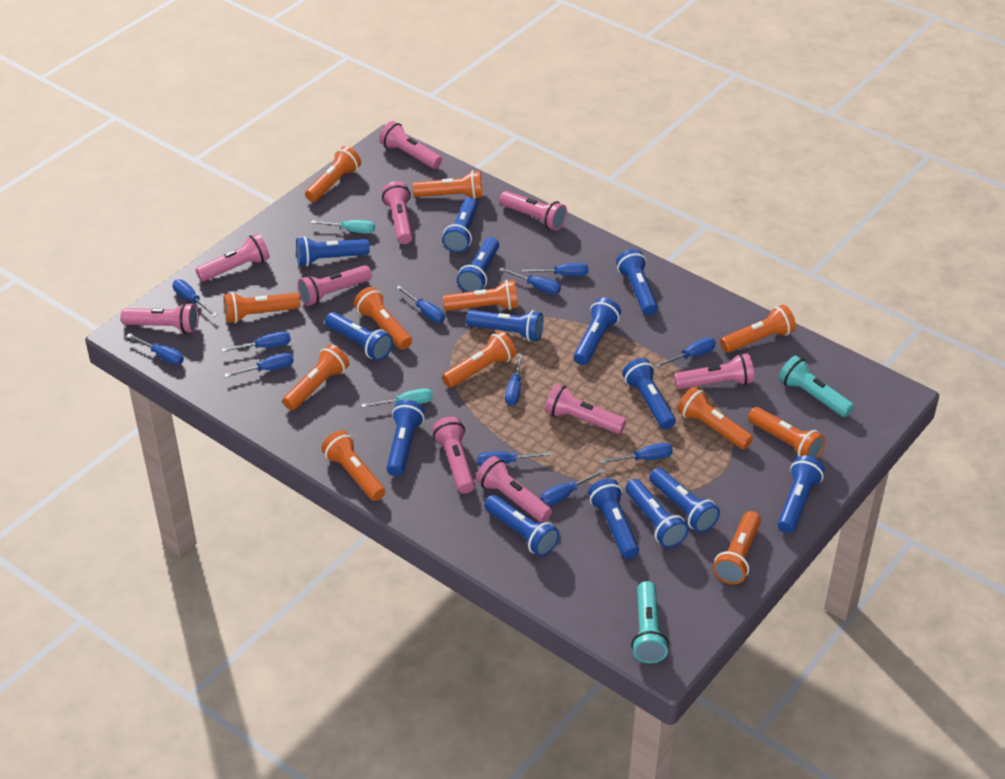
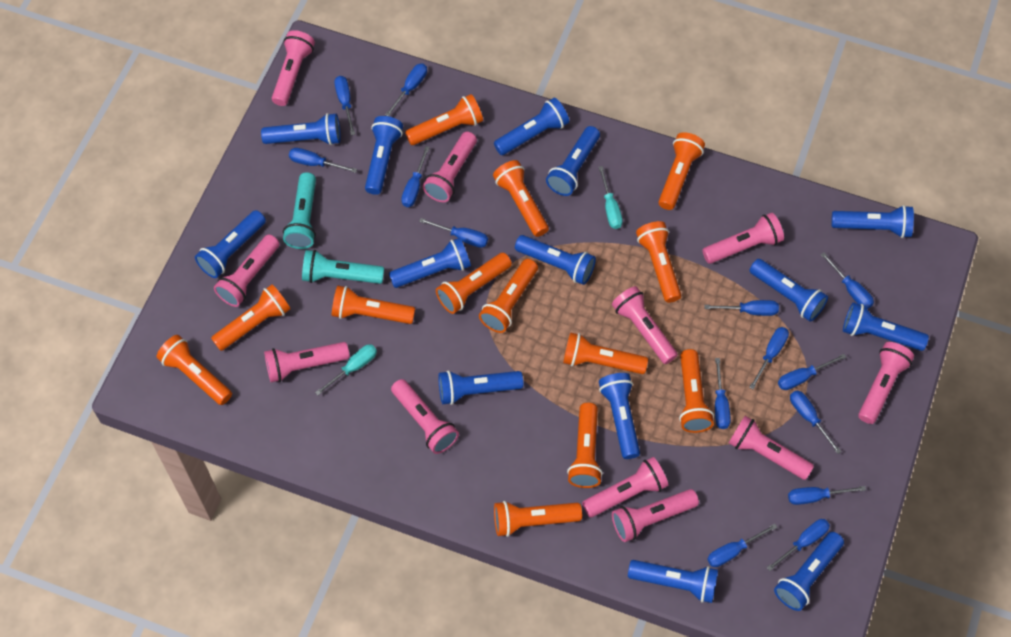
blue screwdriver: [127,334,184,365] [173,279,217,317] [221,331,291,352] [224,353,294,377] [396,286,445,323] [477,451,551,467] [500,268,561,294] [505,354,523,406] [522,263,588,276] [540,469,605,506] [600,443,673,464] [655,337,716,368] = 12 -> [289,148,357,173] [334,76,355,135] [385,63,427,116] [401,146,430,207] [419,218,488,248] [704,300,779,316] [707,524,778,567] [715,358,731,429] [749,327,789,389] [767,519,830,571] [778,354,846,390] [788,486,866,505] [790,390,841,454] [821,252,874,309] = 14
orange flashlight: [223,292,300,323] [283,345,349,410] [305,146,361,202] [321,430,385,501] [354,287,412,350] [413,170,483,199] [442,331,516,388] [443,280,518,311] [677,387,753,449] [713,511,761,584] [720,305,796,353] [748,407,825,459] = 12 -> [157,335,232,405] [211,284,291,351] [332,286,415,324] [405,94,483,145] [436,253,512,314] [479,259,538,333] [493,160,549,237] [494,501,582,537] [563,332,648,374] [567,403,603,488] [636,221,681,303] [658,132,705,210] [679,349,714,433] = 13
pink flashlight: [120,302,199,334] [196,233,270,282] [298,265,372,306] [379,121,442,169] [382,181,412,244] [432,417,475,494] [476,456,552,522] [499,191,567,231] [545,384,626,434] [674,353,754,389] = 10 -> [214,234,279,307] [264,342,350,382] [272,30,315,106] [391,379,459,454] [423,131,477,202] [582,457,668,517] [612,286,678,364] [612,489,699,542] [702,213,784,264] [729,416,814,480] [858,342,914,424] = 11

